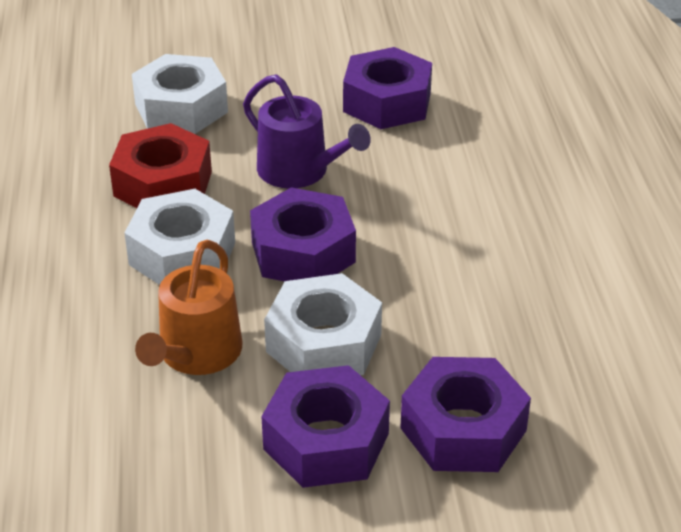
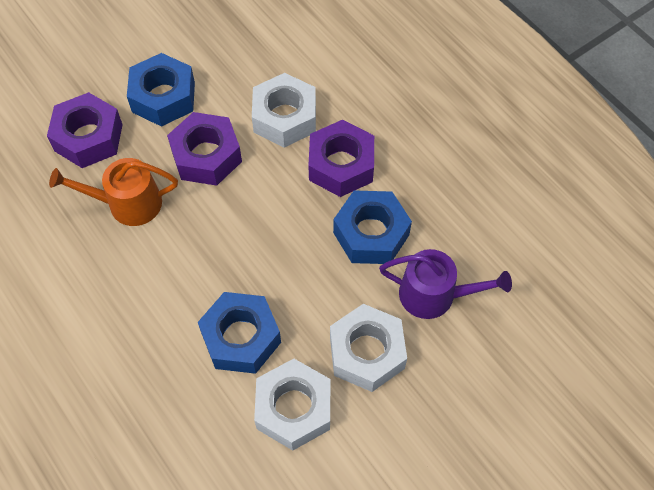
blue nut: none = 0 -> [127,53,195,127] [198,292,281,374] [333,190,412,264] = 3
purple nut: [250,187,356,282] [261,365,390,488] [343,47,432,129] [400,357,531,472] = 4 -> [47,92,123,168] [167,112,242,186] [308,120,374,197] = 3
red nut: [109,123,212,208] = 1 -> none = 0

